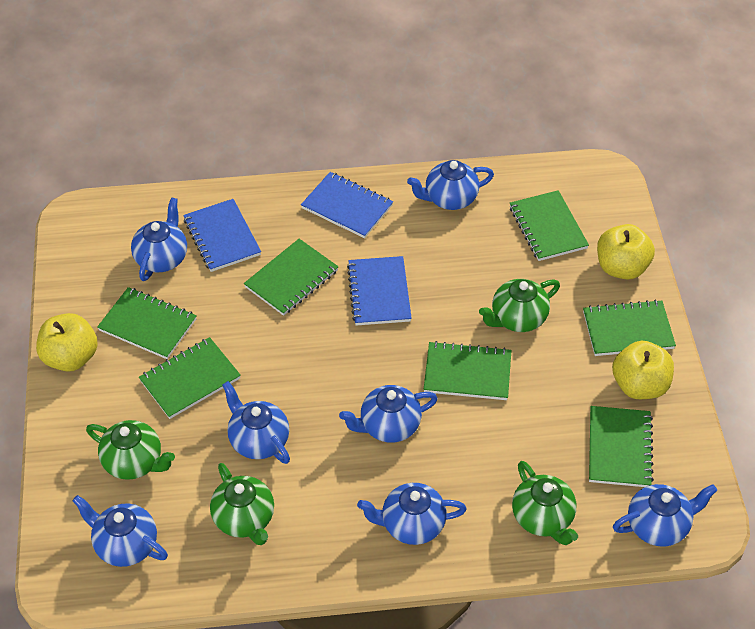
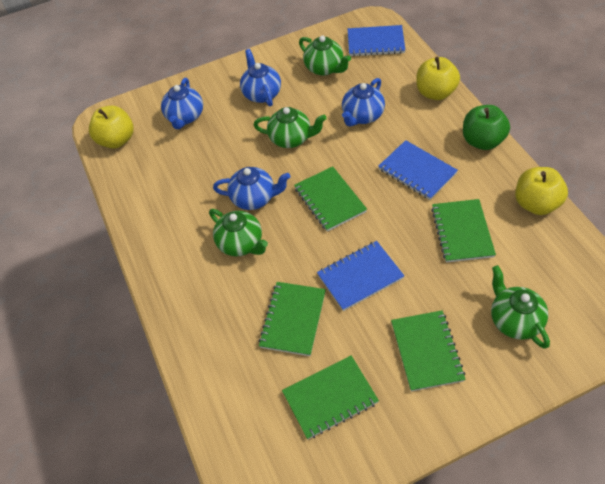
blue teapot: [73,495,168,567] [131,197,187,281] [222,381,290,464] [339,385,438,443] [357,483,467,545] [407,160,494,210] [613,484,717,547] = 7 -> [161,78,203,129] [213,167,290,210] [240,49,281,106] [342,78,385,127] = 4
green apple: none = 0 -> [463,105,510,150] = 1
green notebook: [97,287,197,359] [139,337,241,419] [244,239,339,316] [424,341,512,400] [510,190,589,261] [583,300,676,356] [589,406,654,487] = 7 -> [258,282,326,356] [282,355,379,439] [294,166,367,232] [391,310,466,391] [431,199,496,263] = 5

